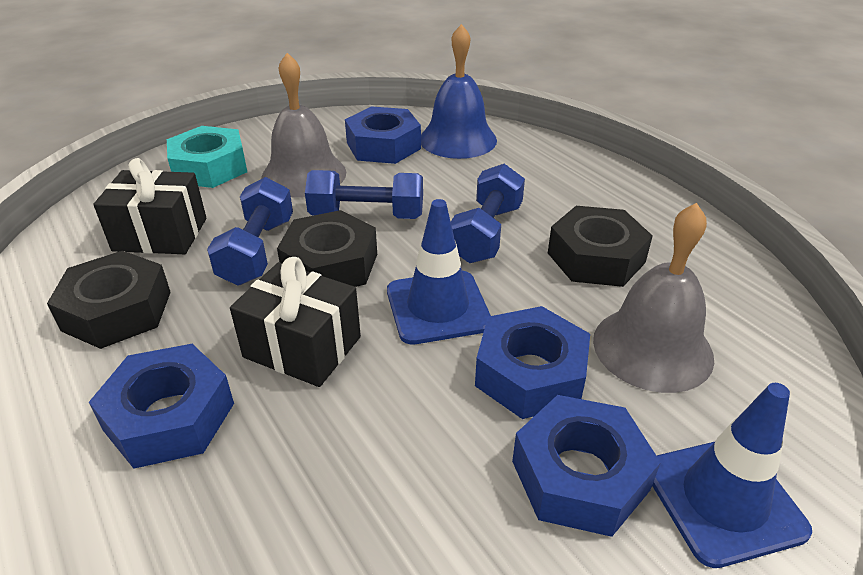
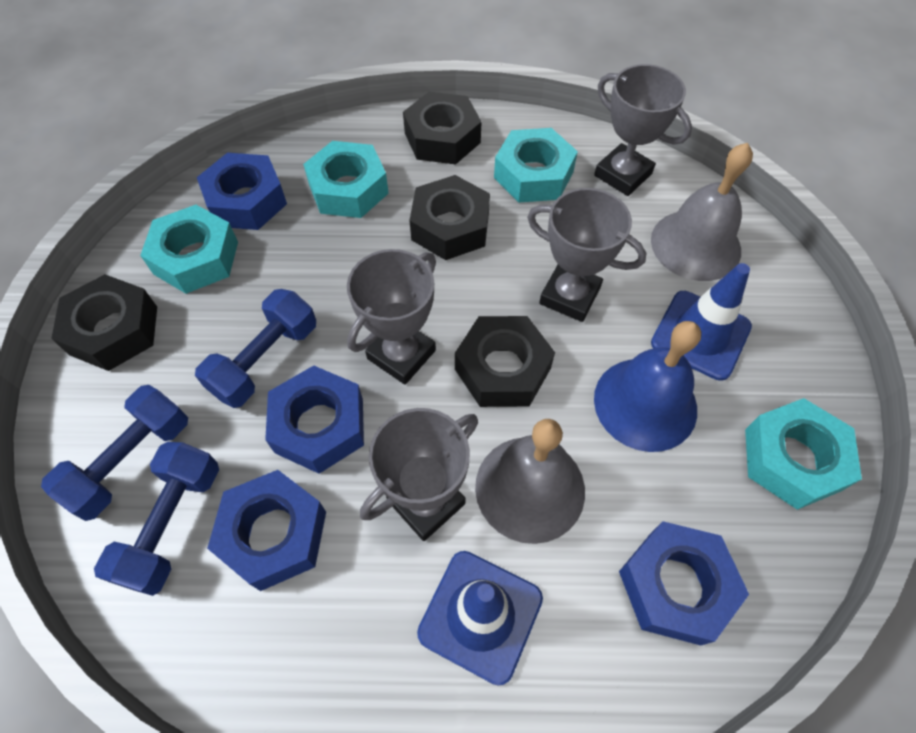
black gift: [93,158,206,254] [230,257,361,387] = 2 -> none = 0
black nut: [47,250,171,349] [277,210,377,287] [548,206,653,287] = 3 -> [51,274,157,371] [403,92,482,165] [409,175,490,260] [455,316,555,407] = 4
grey trophy: none = 0 -> [347,249,436,385] [360,408,478,541] [527,188,646,322] [594,64,692,196] = 4
turquoise nut: [167,126,247,188] = 1 -> [140,205,238,294] [303,141,389,218] [494,128,578,203] [745,398,862,510] = 4

